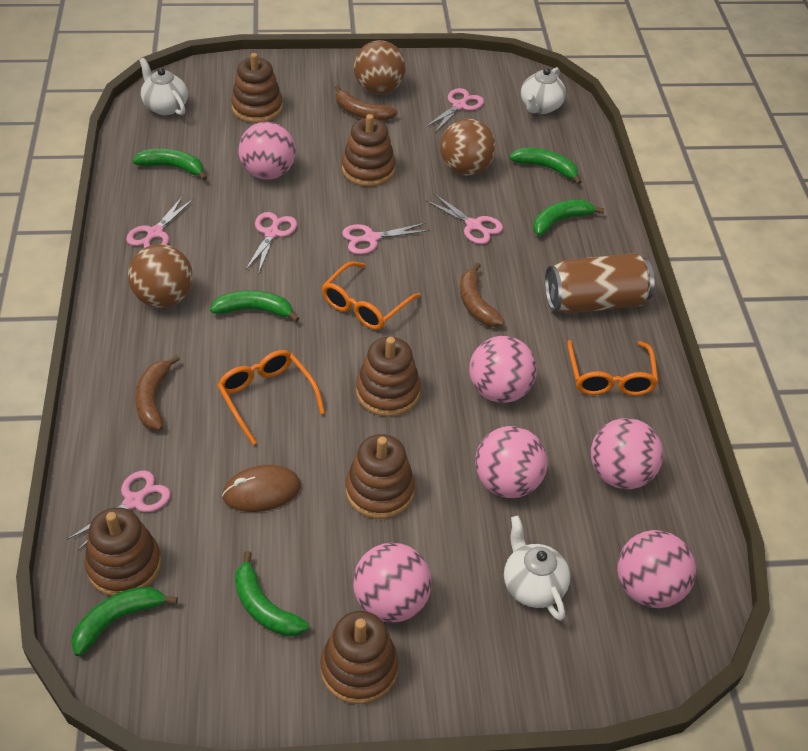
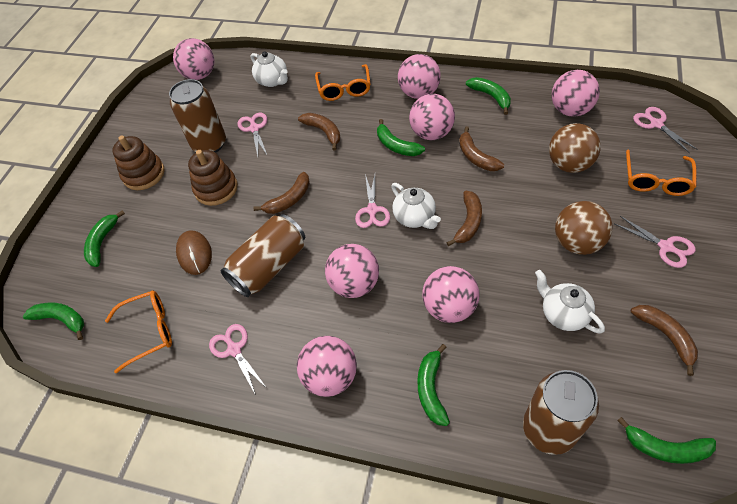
brown ball: [128,244,193,308] [354,40,406,95] [440,119,496,176] = 3 -> [549,123,601,173] [555,201,613,255] = 2
brown banana: [135,355,180,430] [335,85,398,121] [460,262,505,327] = 3 -> [253,172,310,214] [298,113,341,151] [447,191,482,246] [459,126,504,171] [631,305,698,376] = 5
brown can: [545,253,655,314] = 1 -> [169,79,226,153] [220,214,305,297] [523,370,599,455] = 3
brown stacking toy: [85,507,161,596] [231,53,283,123] [320,611,399,704] [342,114,396,187] [346,434,415,519] [356,337,421,417] = 6 -> [112,135,165,190] [188,150,238,206] = 2
pink ball: [239,122,296,180] [353,543,432,623] [469,336,537,403] [475,426,547,498] [591,418,663,489] [617,530,696,608] = 6 -> [173,38,214,80] [297,336,357,397] [325,244,379,298] [398,54,441,99] [409,94,455,140] [422,266,480,323] [552,70,600,117] = 7
pink scissors: [67,471,171,550] [126,196,194,248] [245,212,297,274] [342,223,430,255] [426,88,484,132] [426,194,503,244] = 6 -> [209,324,267,395] [237,113,267,156] [355,174,390,228] [615,216,696,268] [633,107,697,153] = 5

